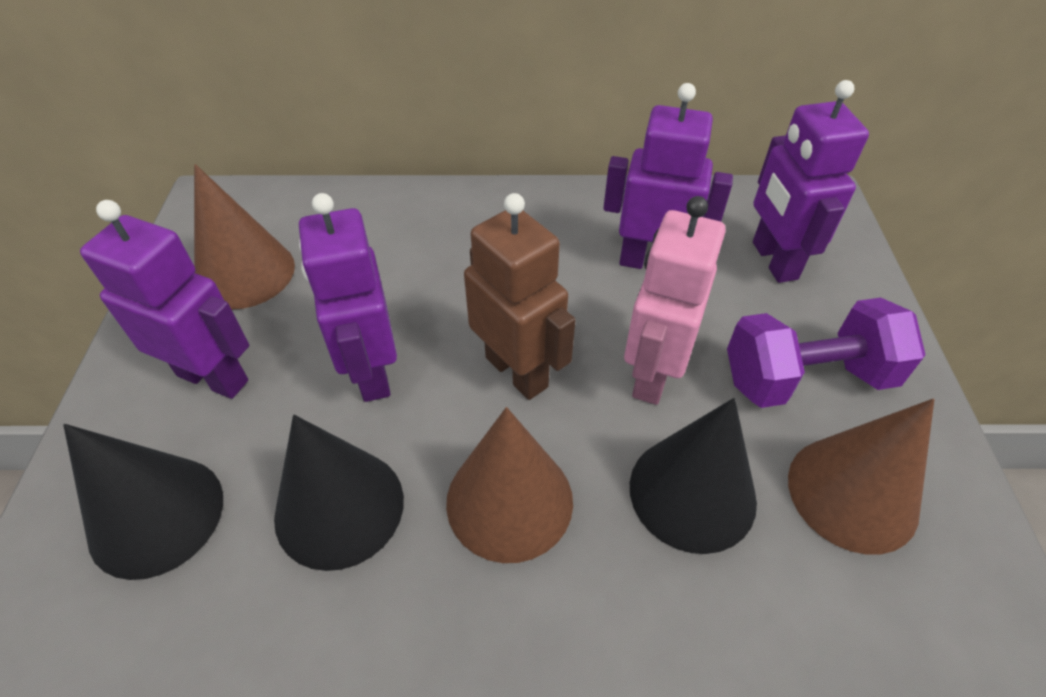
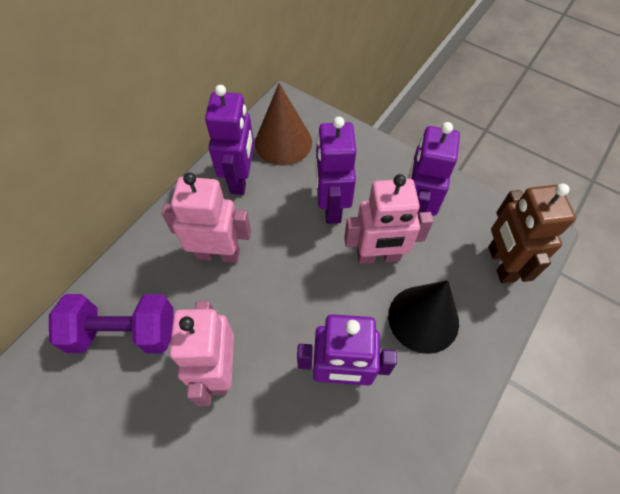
black cone: [63,424,223,580] [274,415,404,571] [630,398,757,554] = 3 -> [388,280,459,354] = 1
brown cone: [194,164,295,309] [446,407,573,563] [788,399,935,555] = 3 -> [255,83,312,166] = 1
pink robot: [624,196,726,405] = 1 -> [161,172,251,263] [169,301,234,406] [344,174,433,264] = 3

